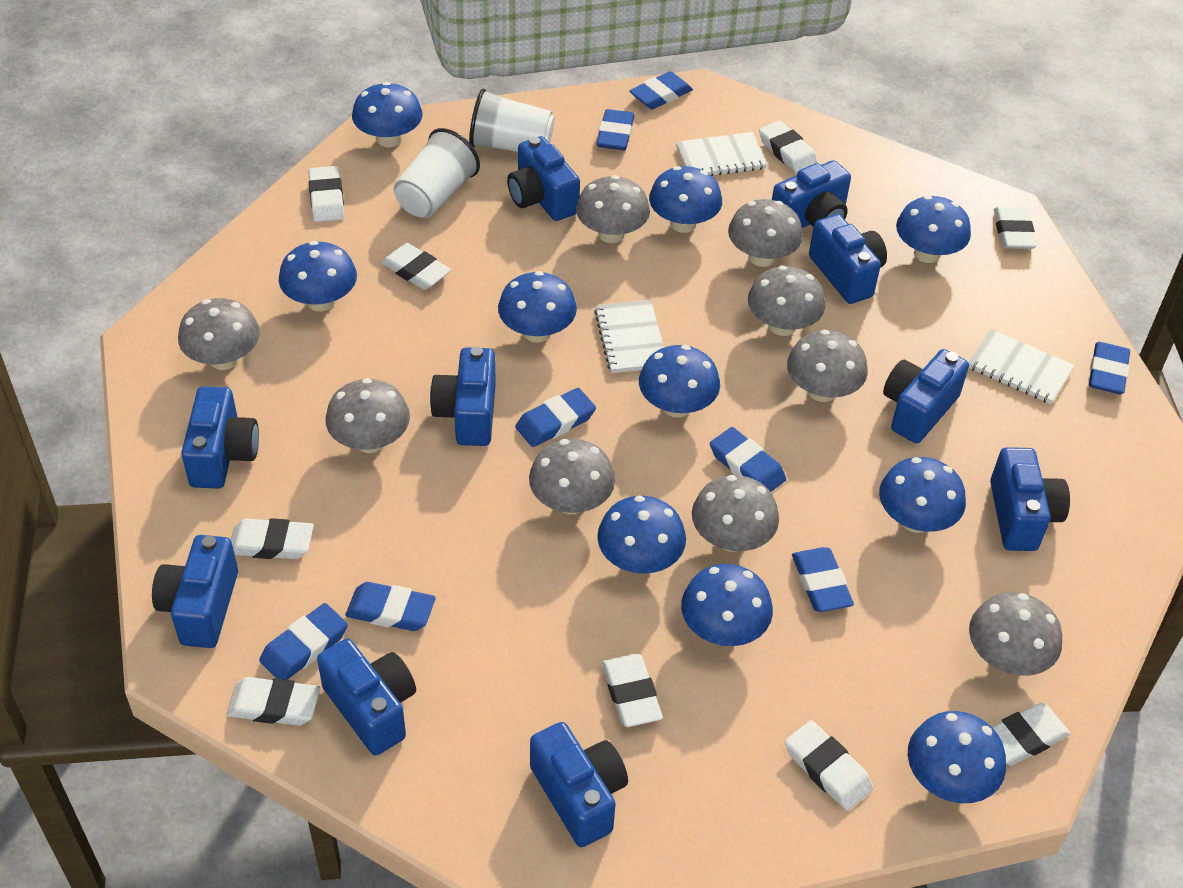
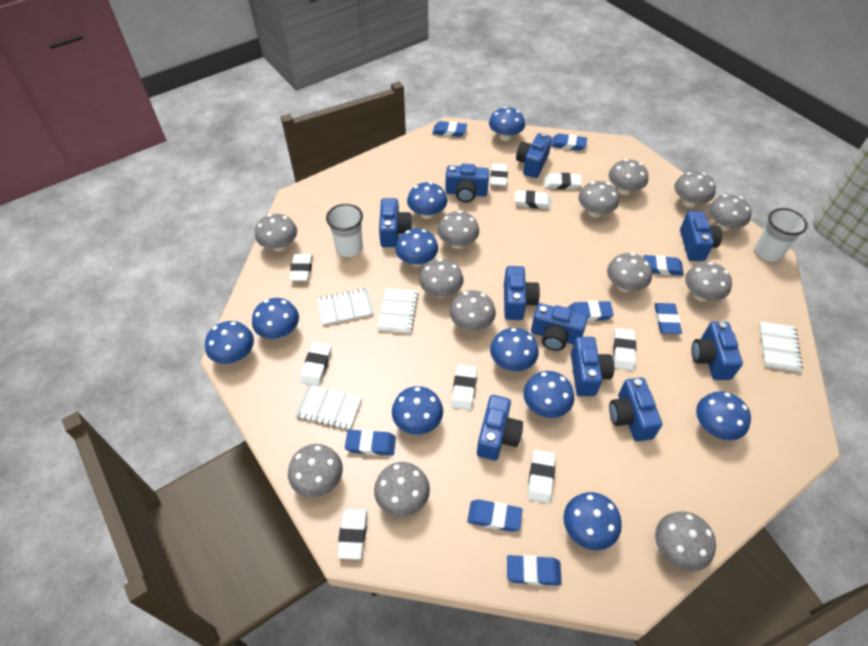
grey mushroom: [178,298,260,370] [325,378,410,453] [529,439,615,514] [576,175,650,243] [692,475,779,552] [728,199,803,267] [748,265,826,336] [787,330,868,402] [969,592,1062,676] = 9 -> [255,214,297,251] [288,444,343,498] [374,462,430,517] [419,259,464,298] [438,211,479,249] [450,290,496,331] [578,181,619,218] [607,253,652,292] [609,159,648,195] [655,511,716,571] [674,171,716,208] [685,262,732,302] [708,194,752,231] = 13
white notebook: [594,300,664,373] [676,132,767,176] [969,329,1074,404] = 3 -> [295,385,362,430] [317,288,374,325] [377,288,419,334] [759,321,803,372] = 4

